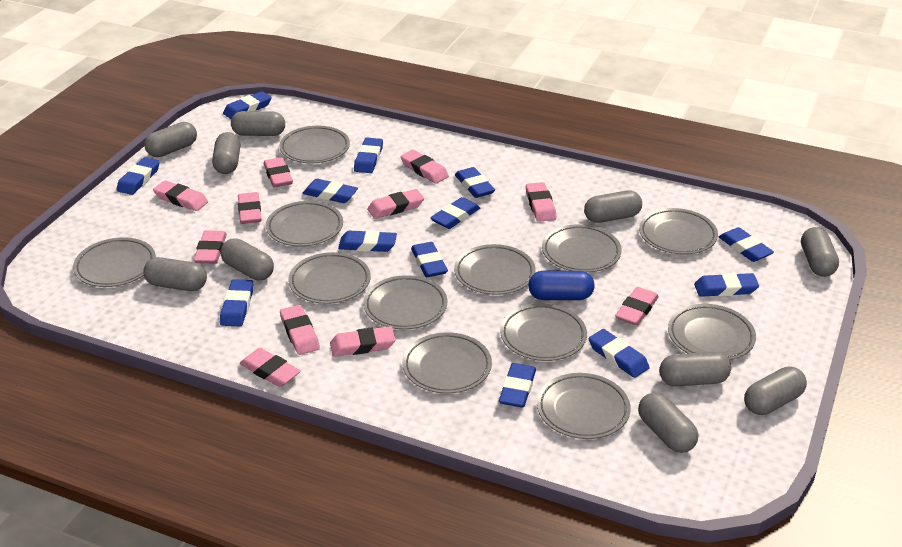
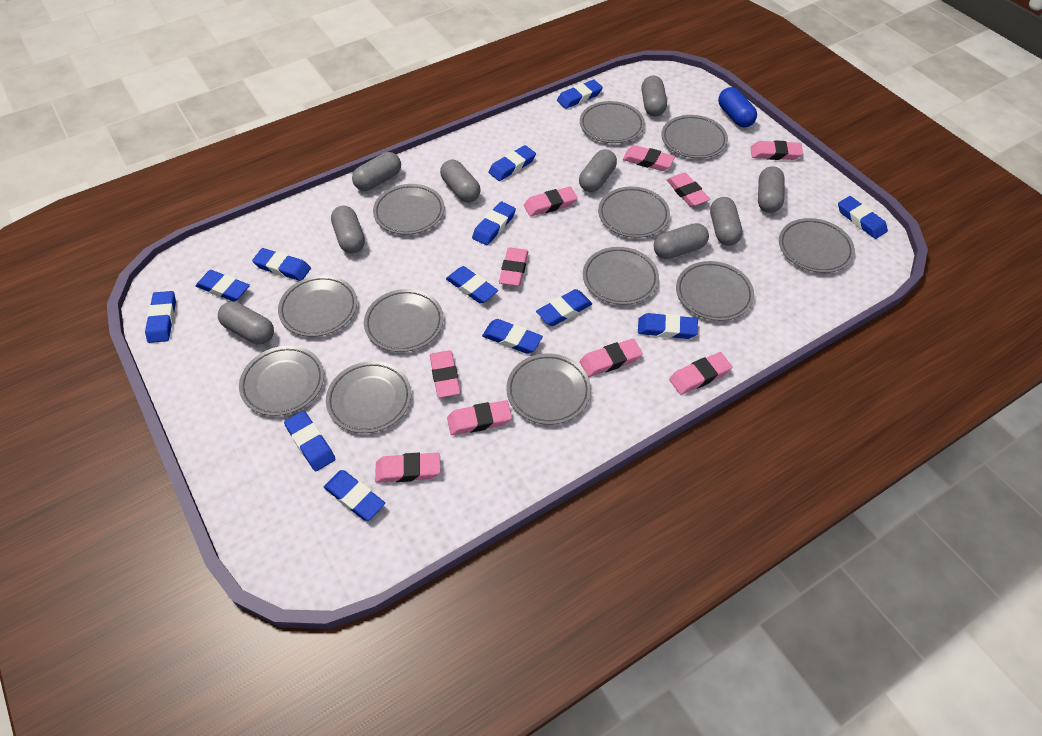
grey capsule: [143,257,207,291] [144,122,197,157] [212,132,240,174] [221,238,274,281] [231,111,285,136] [584,190,642,223] [638,393,698,453] [659,352,731,387] [744,366,807,415] [801,227,839,277] = 10 -> [218,302,274,344] [331,206,365,254] [352,152,401,191] [440,160,481,202] [579,149,617,192] [641,75,667,117] [654,223,709,259] [710,197,743,246] [758,166,785,213] = 9
pink eraser: [153,181,208,211] [194,230,227,264] [238,192,262,224] [240,348,301,387] [264,157,293,187] [280,305,320,355] [330,326,396,357] [367,189,424,219] [401,150,449,184] [526,182,556,222] [615,287,659,326] = 11 -> [375,453,440,483] [430,350,461,398] [447,400,512,435] [499,247,528,286] [524,187,577,216] [580,339,643,377] [623,145,675,171] [667,172,710,207] [669,352,732,395] [750,140,803,160] = 10

